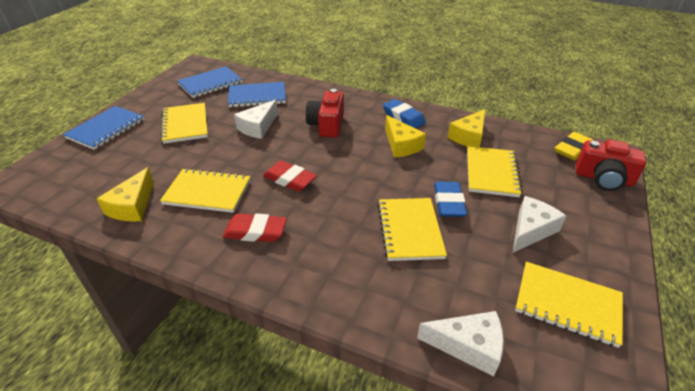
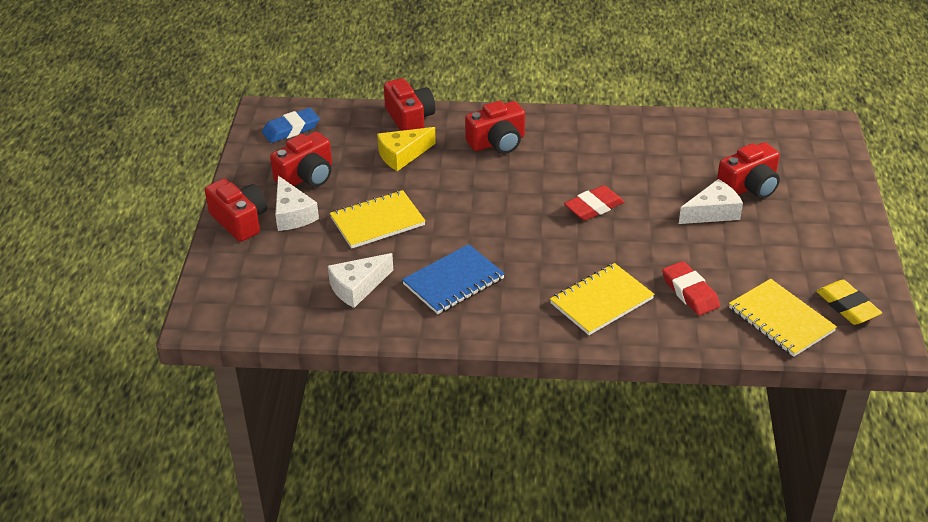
blue eraser: [383,99,426,129] [434,182,467,217] = 2 -> [262,108,320,143] = 1
blue notebook: [63,106,145,150] [177,66,242,98] [228,82,286,108] = 3 -> [402,244,505,314] = 1
red camera: [306,89,344,138] [576,139,647,191] = 2 -> [205,179,267,242] [270,132,332,187] [384,78,435,131] [465,101,525,154] [717,142,780,199] = 5
yellow cheese: [97,167,154,222] [385,115,426,158] [448,109,486,147] = 3 -> [377,127,436,171] = 1
yellow notebook: [160,103,208,144] [160,168,250,213] [377,198,447,261] [467,146,523,197] [515,262,623,348] = 5 -> [330,190,426,249] [550,263,655,335] [729,279,837,357] = 3

